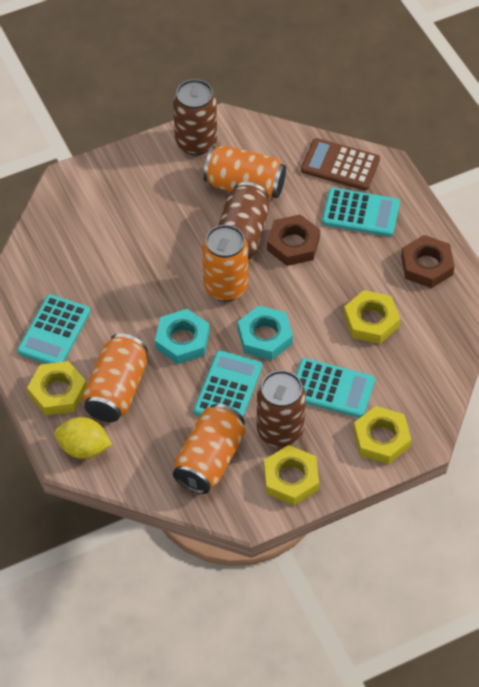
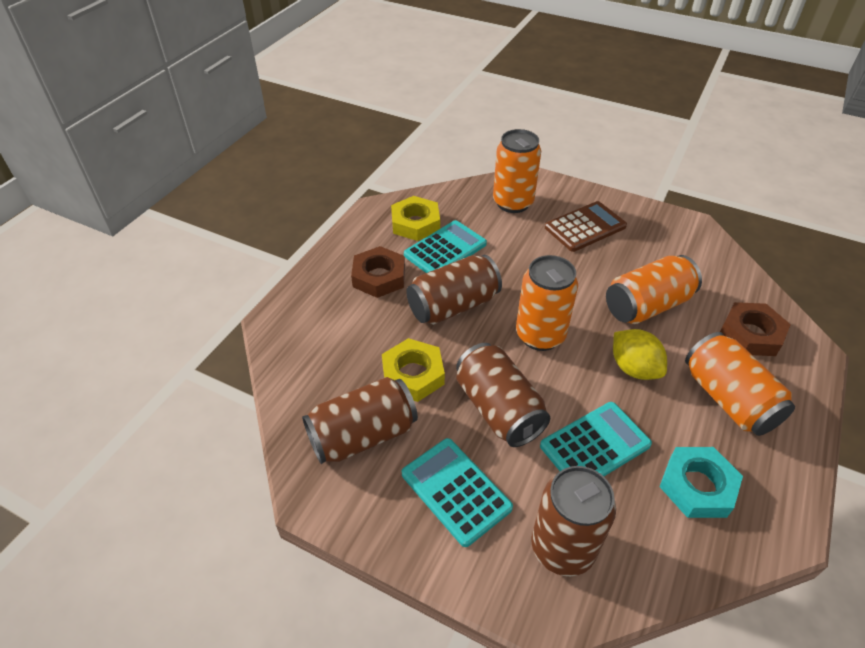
brown can: [173,79,217,155] [218,182,269,261] [257,370,306,447] = 3 -> [302,377,418,464] [406,255,502,325] [456,343,550,447] [531,466,616,576] = 4
turquoise calculator: [17,294,90,364] [194,351,262,417] [296,358,375,418] [322,188,400,237] = 4 -> [402,438,513,547] [404,220,487,273] [540,402,652,476] = 3
turquoise nut: [155,309,209,364] [238,306,293,360] = 2 -> [659,447,743,518] = 1
yellow nut: [27,361,86,416] [264,445,319,506] [344,290,400,344] [353,406,411,464] = 4 -> [382,338,445,402] [391,196,440,241] = 2

